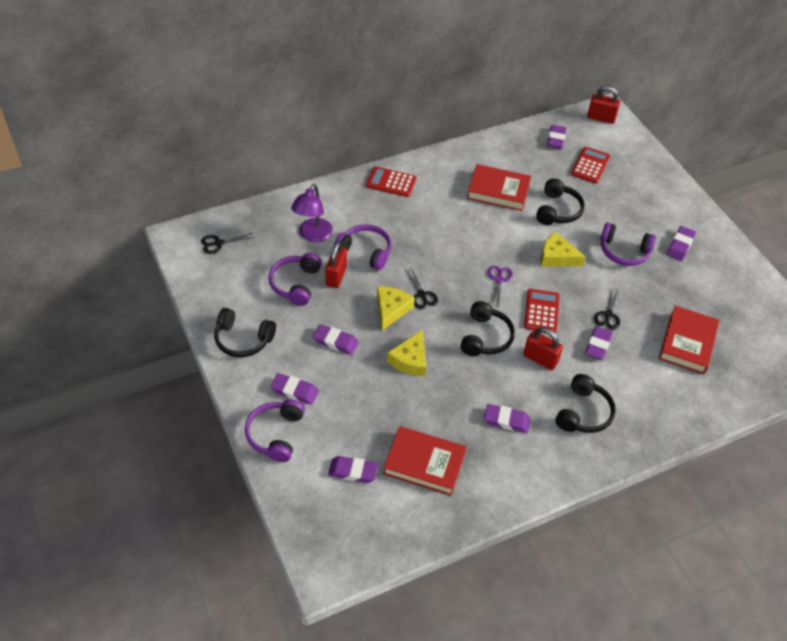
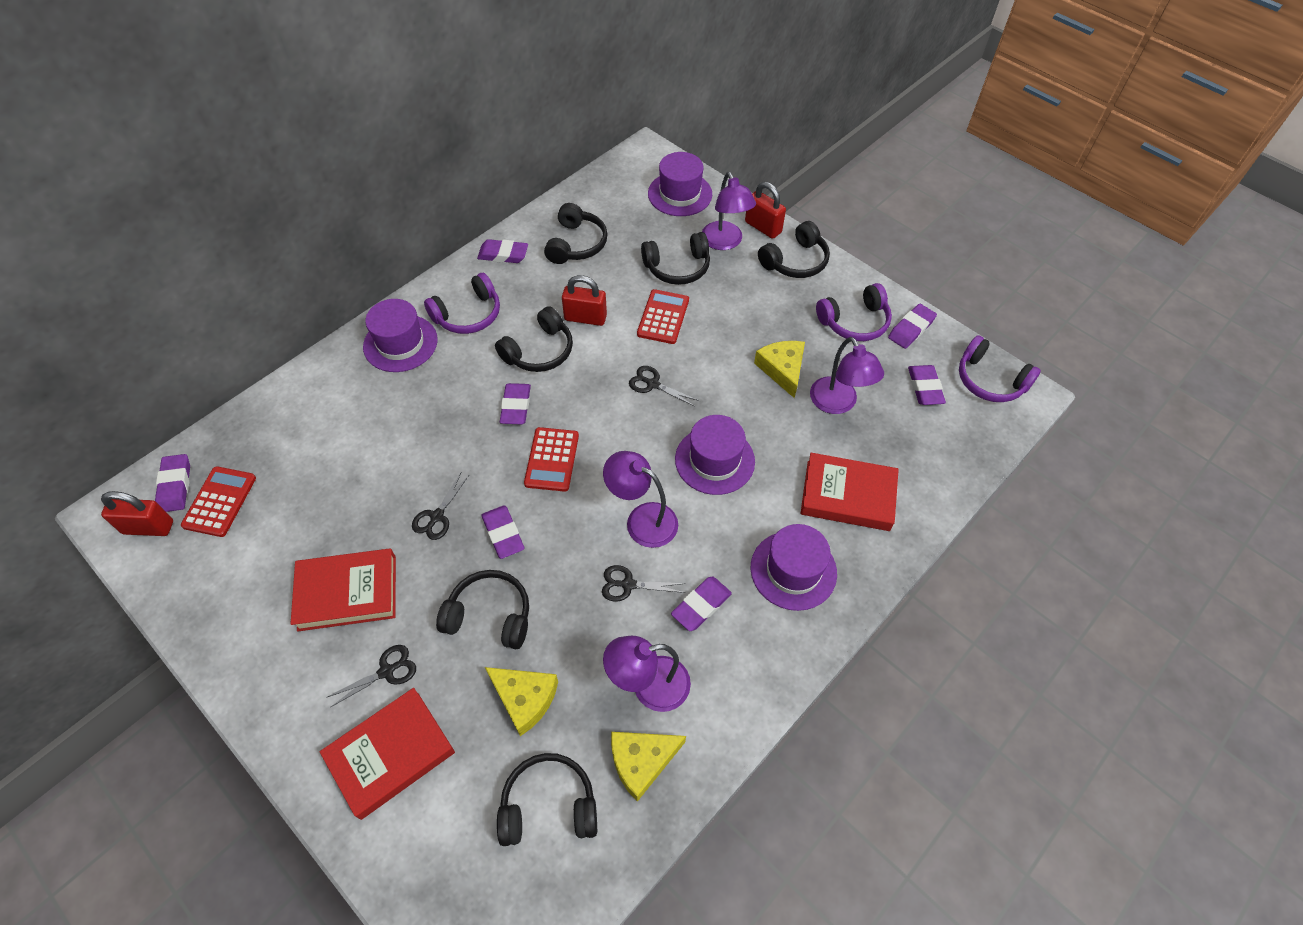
black headphones: [214,308,276,357] [460,301,515,356] [536,178,585,225] [555,374,616,433] = 4 -> [436,570,529,649] [495,306,573,372] [497,753,597,846] [544,203,608,264] [641,232,710,285] [758,221,830,278] = 6
black scissors: [201,233,254,254] [405,267,438,309] [594,290,620,329] = 3 -> [326,645,416,707] [412,473,469,540] [602,565,686,602] [629,366,699,406] = 4
purple hat: none = 0 -> [363,299,438,372] [648,152,712,216] [675,415,755,495] [751,524,837,611] = 4
purple headphones: [245,399,305,462] [268,253,322,306] [334,224,392,270] [600,222,656,266] = 4 -> [424,273,500,334] [816,283,892,341] [959,335,1041,402] = 3
purple lamp: [291,184,333,243] = 1 -> [603,451,678,548] [603,636,691,712] [702,172,756,250] [810,337,884,414] = 4
purple scissors: [488,266,513,307] = 1 -> none = 0

